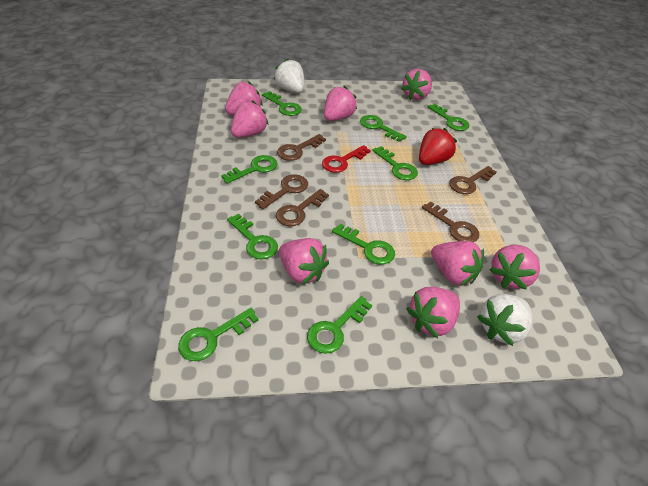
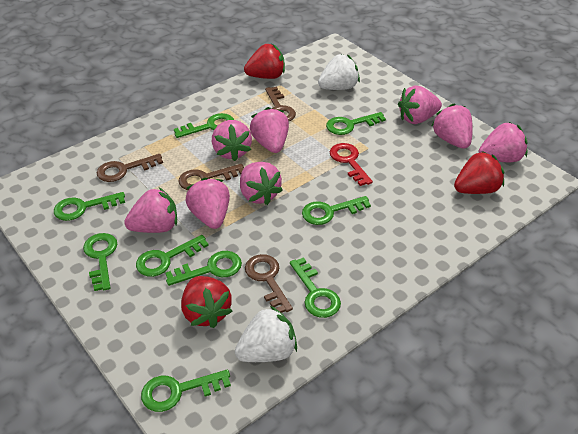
brown key: [255,174,308,209] [276,189,329,226] [277,134,326,161] [422,202,479,242] [449,166,496,194] = 5 -> [97,154,163,182] [178,164,244,190] [245,254,293,313] [265,87,296,122] = 4
red strawberry: [419,128,457,165] = 1 -> [181,276,232,328] [244,44,285,79] [454,151,504,194] = 3

